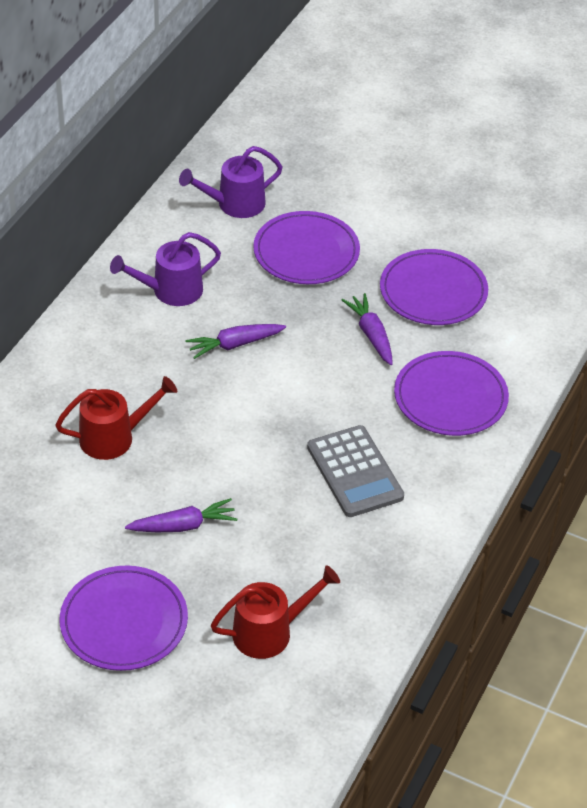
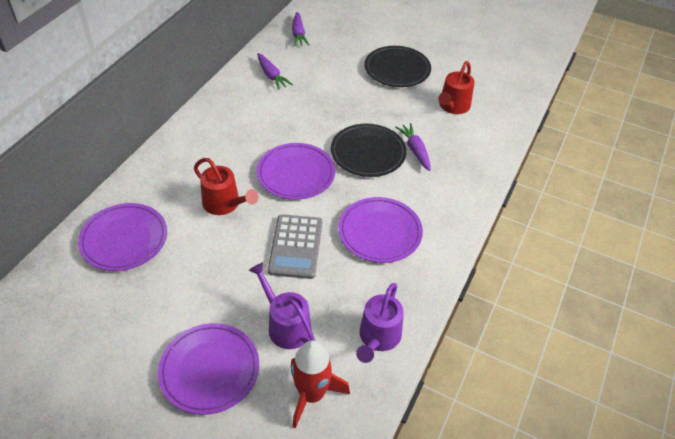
black plate: none = 0 -> [331,124,406,177] [364,46,431,87] = 2
red rocket: none = 0 -> [291,340,350,429] = 1

